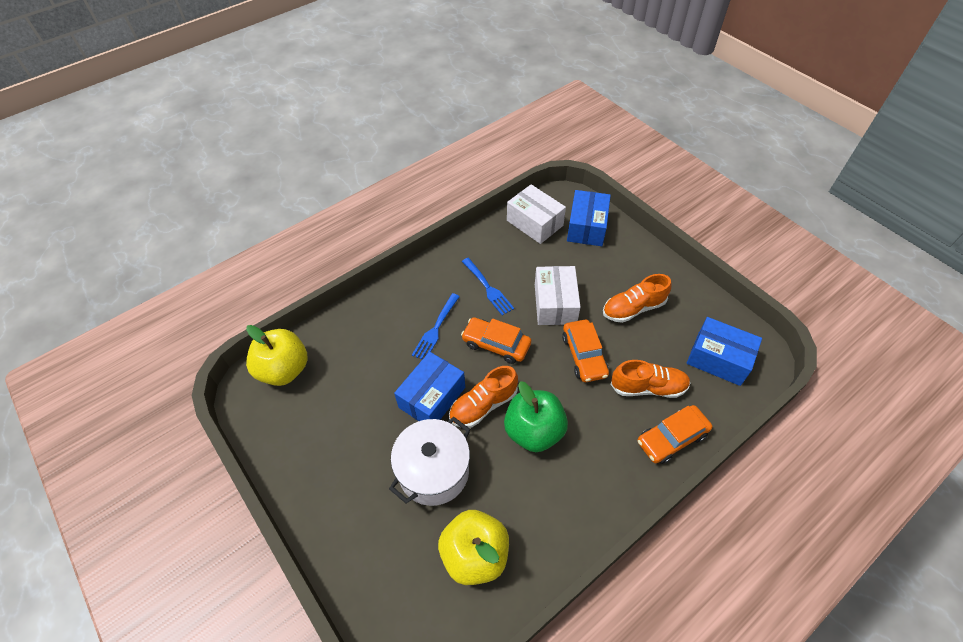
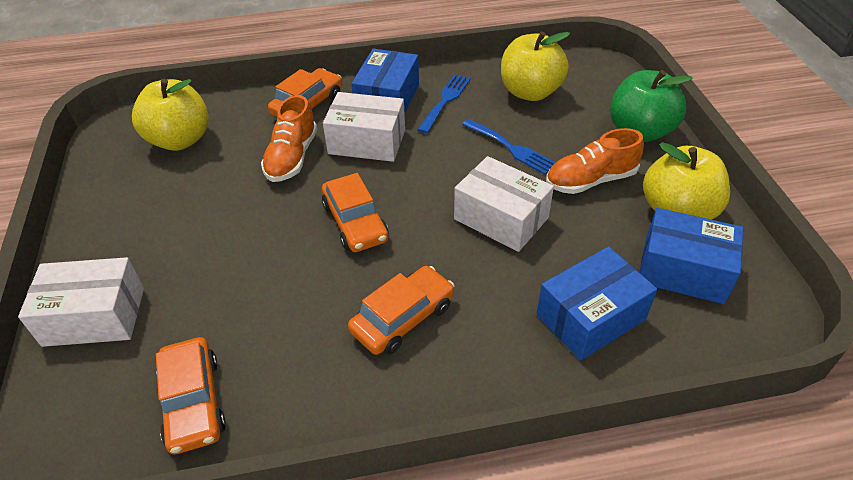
orange car: [461,317,531,364] [562,320,609,382] [637,405,713,464] = 3 -> [156,337,226,455] [268,68,342,117] [322,173,389,252] [348,266,454,355] = 4
orange shoe: [449,366,518,428] [603,274,672,323] [611,360,691,398] = 3 -> [261,95,317,182] [546,128,644,194] = 2
white box: [507,184,566,244] [535,266,581,325] = 2 -> [18,257,144,347] [323,92,405,162] [454,156,554,252] = 3
white pot: [389,417,471,506] = 1 -> none = 0
yellow apple: [246,325,308,386] [438,510,509,585] = 2 -> [132,79,209,151] [501,31,570,101] [643,142,730,220] = 3

